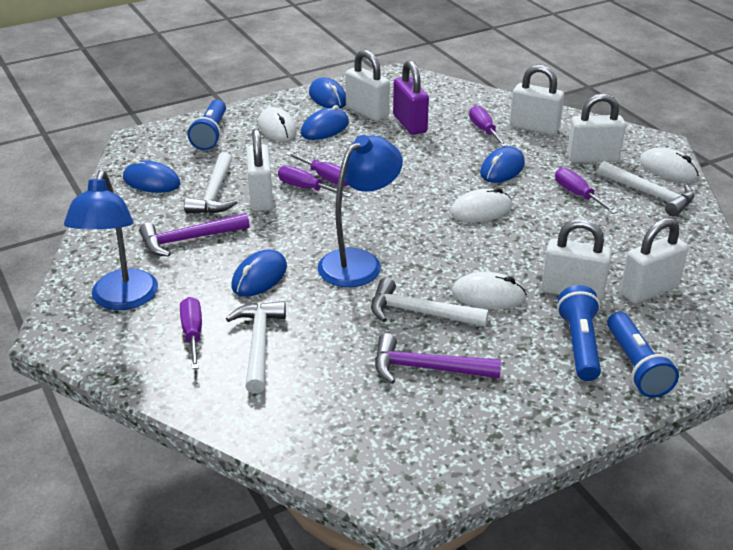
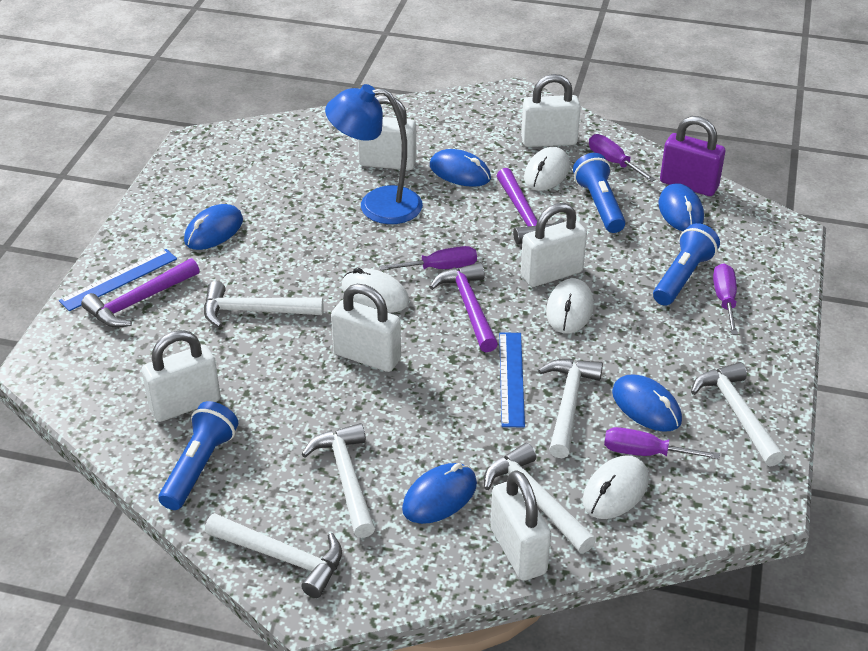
blue lamp: [64,170,158,310] [318,135,403,287] = 2 -> [325,84,423,224] = 1
blue ruler: none = 0 -> [59,249,177,311] [499,332,525,427] = 2
purple hammer: [139,213,250,257] [375,333,501,384] = 2 -> [81,258,200,328] [430,263,498,352] [497,168,564,244] = 3
purple screwdriver: [180,297,202,369] [278,166,352,197] [286,152,348,186] [469,105,507,147] [555,168,618,214] = 5 -> [379,246,477,271] [589,134,656,182] [604,427,720,459] [713,263,738,335] = 4
white hammer: [184,152,238,214] [226,301,286,393] [371,278,489,327] [598,161,694,216] = 4 -> [204,281,324,328] [205,513,342,598] [302,423,375,538] [484,443,596,553] [538,359,603,458] [691,362,784,467] = 6

